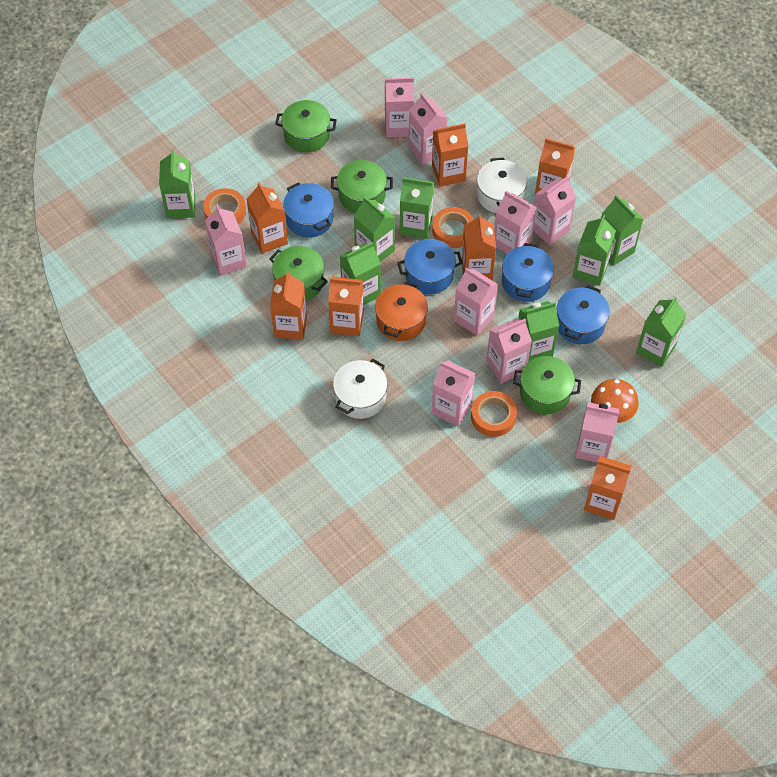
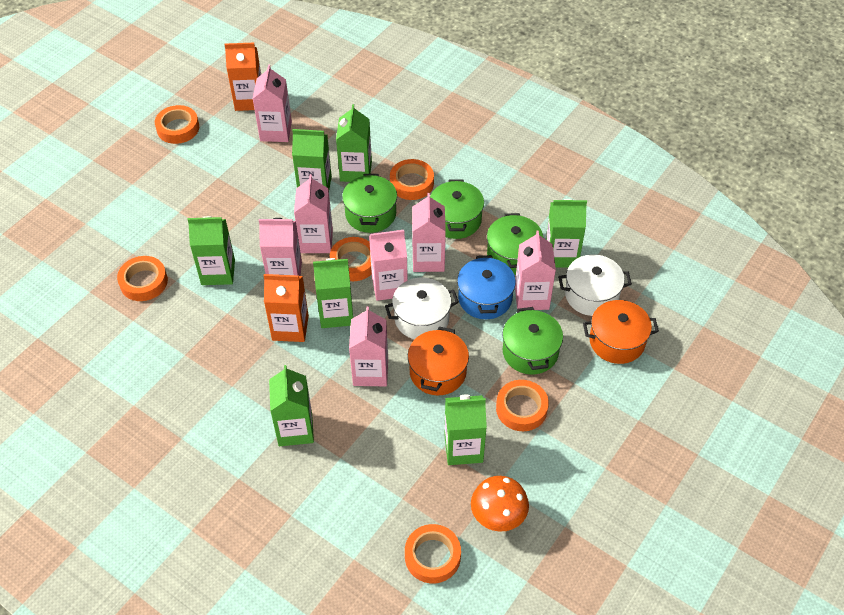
blue pot: [283,182,334,238] [397,239,462,295] [502,243,554,302] [557,285,610,344] = 4 -> [457,255,516,319] = 1
green carton: [159,149,196,218] [340,242,381,305] [354,197,395,262] [400,177,434,239] [518,301,559,362] [573,215,616,286] [601,195,643,266] [636,296,687,367] = 8 -> [187,216,235,285] [269,365,314,446] [292,129,332,190] [313,258,353,328] [336,104,372,182] [444,395,487,465] [546,199,587,268] = 7
orange carton: [247,182,288,254] [270,271,307,340] [328,277,364,336] [432,123,469,187] [462,214,496,281] [535,138,575,194] [584,456,631,520] = 7 -> [224,43,261,111] [264,274,309,342] = 2
orange pot: [375,281,428,341] = 1 -> [408,326,469,395] [583,300,659,364] = 2
orange tape: [203,188,246,225] [432,207,474,248] [471,391,517,437] = 3 -> [117,256,168,301] [155,105,199,144] [330,237,372,281] [390,159,434,200] [405,524,461,583] [496,380,549,431] = 6
pink carton: [205,205,247,276] [385,77,414,137] [409,93,448,164] [432,360,476,426] [454,268,498,336] [486,318,532,384] [494,191,536,254] [533,176,576,245] [575,402,619,463] = 9 -> [253,65,292,142] [259,218,302,276] [294,174,333,253] [349,306,388,386] [369,230,408,301] [412,193,446,272] [515,231,556,310] = 7

